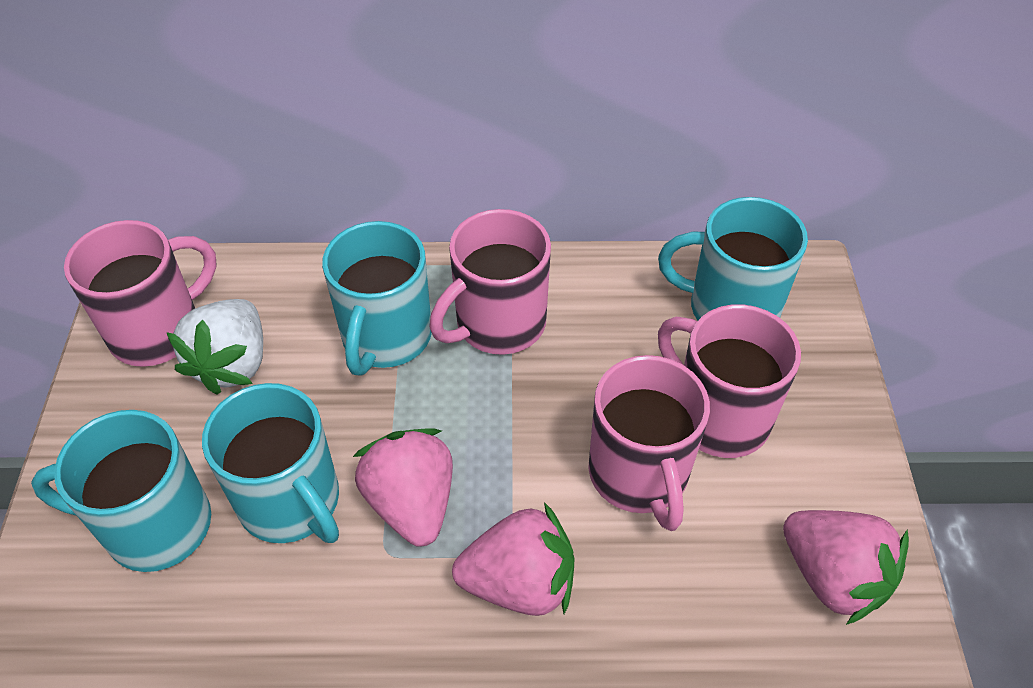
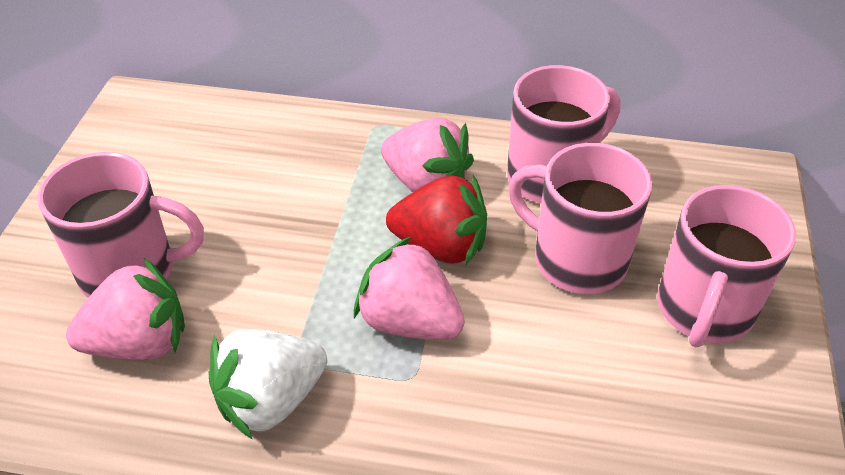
red strawberry: none = 0 -> [386,175,487,265] = 1
turquoise mug: [31,410,211,572] [202,383,339,543] [322,221,432,376] [658,197,808,320] = 4 -> none = 0

